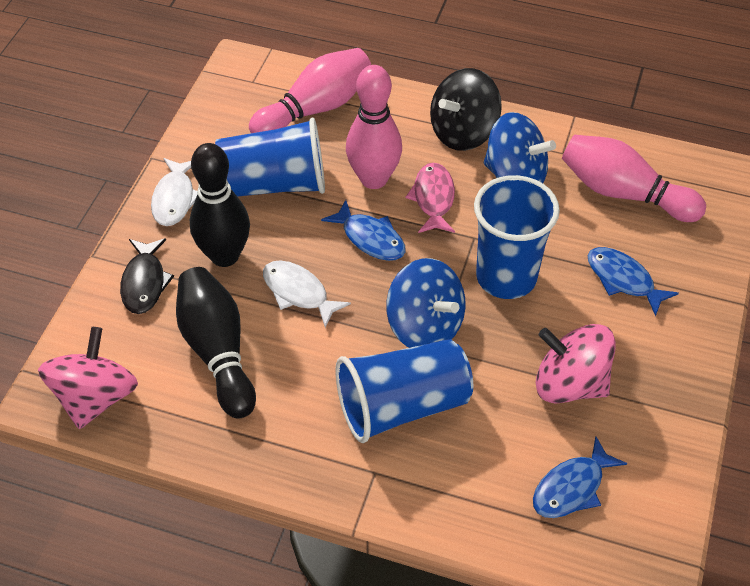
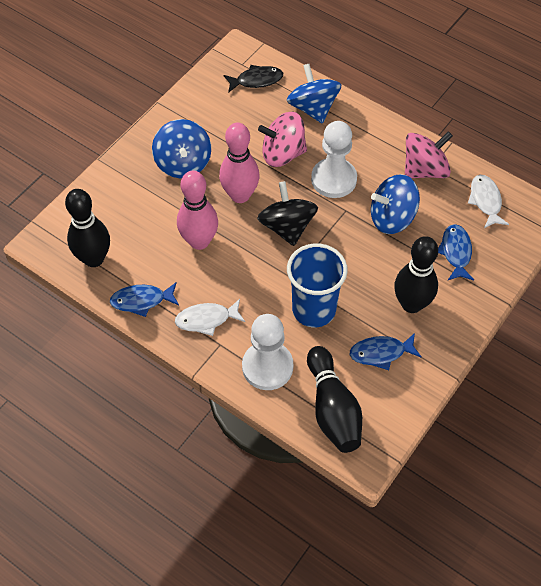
black bowling pin: [176,267,256,419] [190,143,250,267] = 2 -> [65,189,110,267] [307,346,362,453] [394,236,438,313] = 3
blue cup: [215,118,325,197] [335,339,473,443] [474,175,560,299] = 3 -> [287,244,348,327] = 1
blue spinning top: [386,258,465,348] [484,112,556,183] = 2 -> [152,119,211,178] [287,64,341,123] [371,174,420,234] = 3
pink bowling pin: [249,48,371,133] [346,65,402,189] [562,135,706,222] = 3 -> [177,170,218,250] [219,123,260,203] = 2
pink fish: [406,163,455,233] = 1 -> none = 0
white pawn: none = 0 -> [242,314,293,390] [311,121,357,198] = 2

